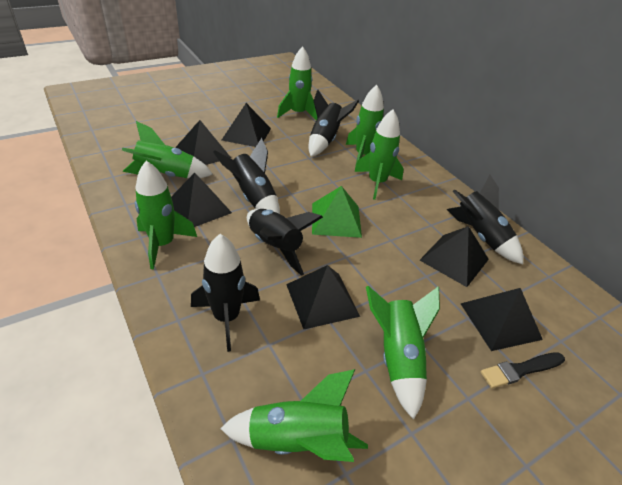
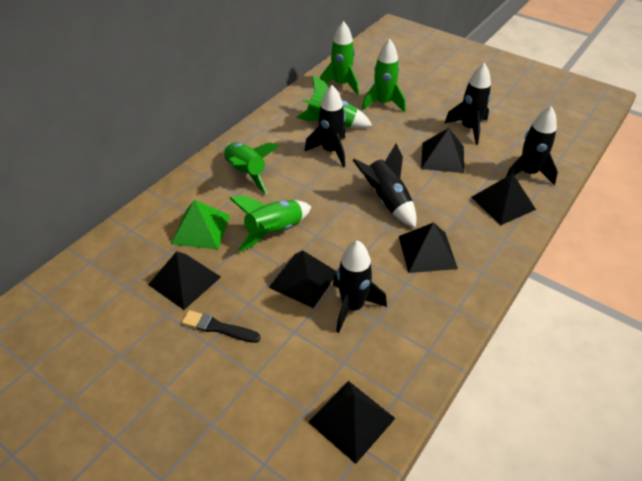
green rocket: [122,121,213,178] [135,161,197,270] [220,369,368,462] [277,46,318,120] [346,85,384,168] [354,109,404,200] [366,286,440,420] = 7 -> [223,142,279,194] [229,196,311,252] [297,75,372,128] [320,21,359,95] [362,39,405,112] = 5

